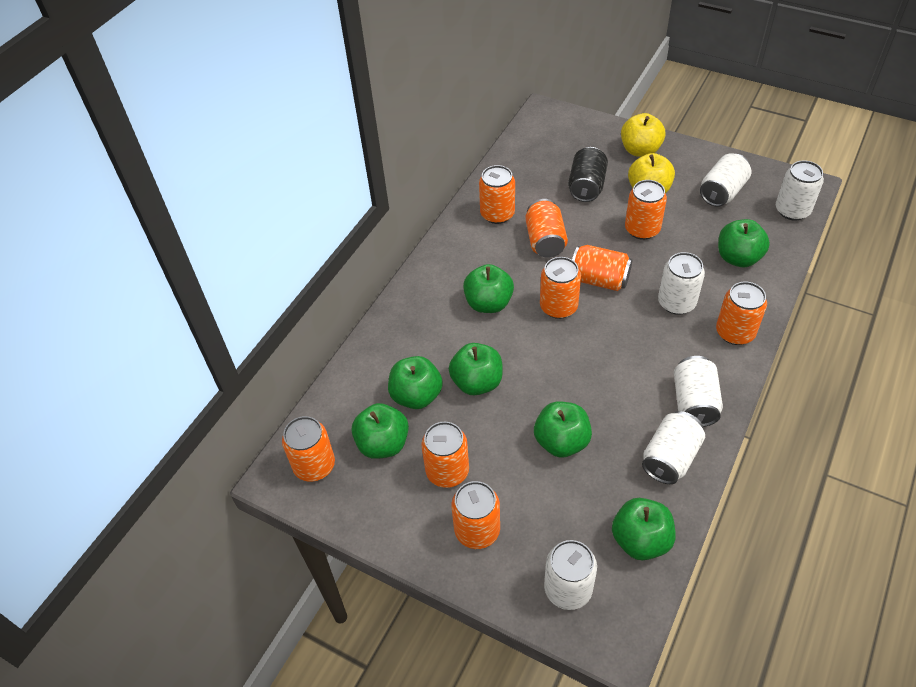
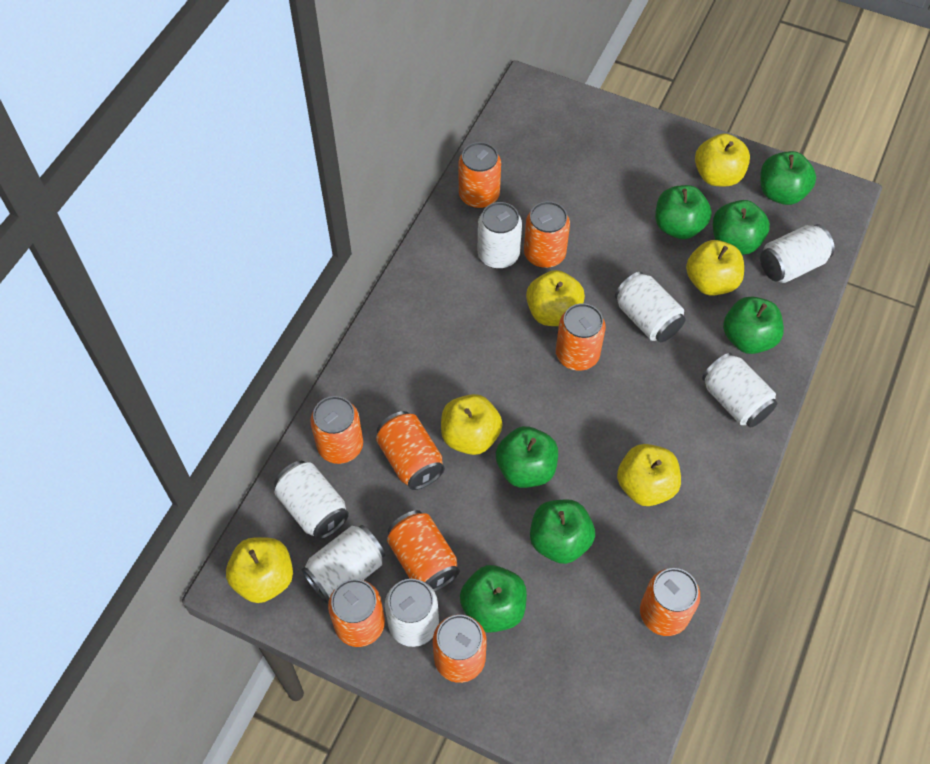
black can: [568,147,608,202] = 1 -> none = 0
white can: [544,540,597,610] [642,411,705,484] [658,252,705,315] [674,356,723,427] [700,154,751,207] [776,160,824,221] = 6 -> [274,461,349,540] [302,525,385,603] [385,579,439,647] [478,202,522,269] [615,272,685,342] [702,353,777,427] [760,224,835,283] = 7
yellow apple: [621,113,666,157] [628,153,675,193] = 2 -> [226,537,293,603] [441,394,503,455] [526,270,585,326] [617,444,681,506] [686,240,744,296] [695,133,750,186] = 6

